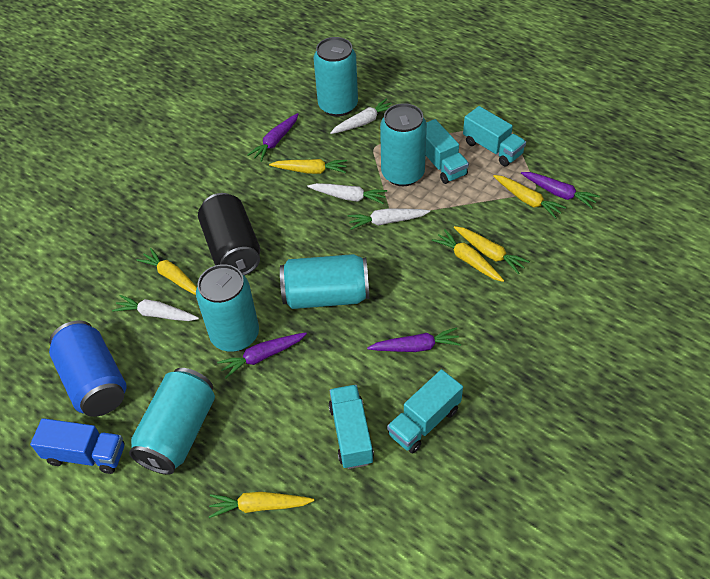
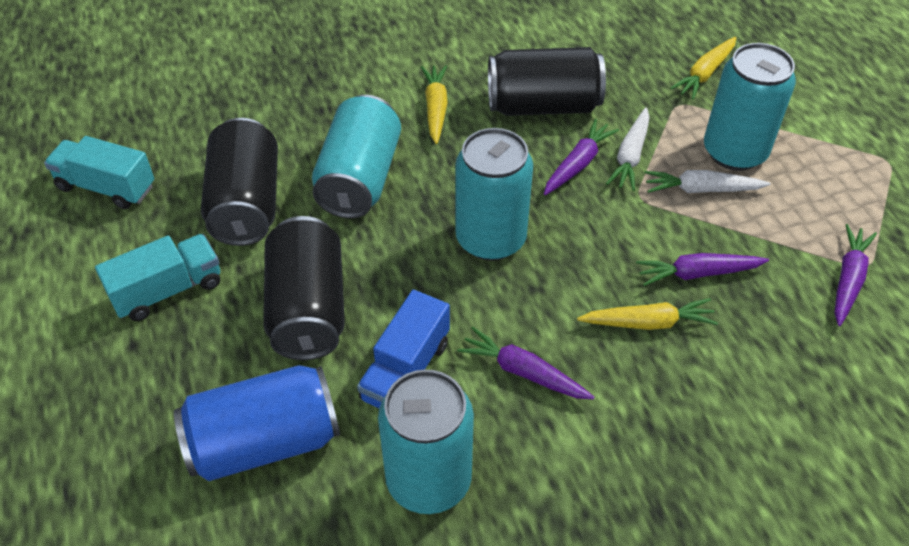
black can: [198,193,260,276] = 1 -> [201,118,278,246] [263,216,345,360] [488,47,606,116] = 3
turquoise can: [129,368,215,475] [196,264,259,352] [280,254,369,309] [314,37,358,117] [380,103,427,186] = 5 -> [312,95,401,218] [378,370,474,514] [455,128,533,261] [704,43,796,171] = 4
turquoise truck: [328,385,374,469] [387,369,463,453] [426,119,469,184] [463,106,526,166] = 4 -> [44,136,154,209] [95,234,220,321] = 2
white carrot: [112,295,199,321] [307,183,387,204] [330,98,392,134] [348,208,430,230] = 4 -> [606,107,650,191] [645,170,770,193] = 2
yellow carrot: [136,248,197,295] [209,492,314,518] [269,159,347,174] [432,229,504,282] [454,226,530,274] [493,175,566,219] = 6 -> [421,65,448,144] [577,298,718,330] [670,37,736,99] = 3

